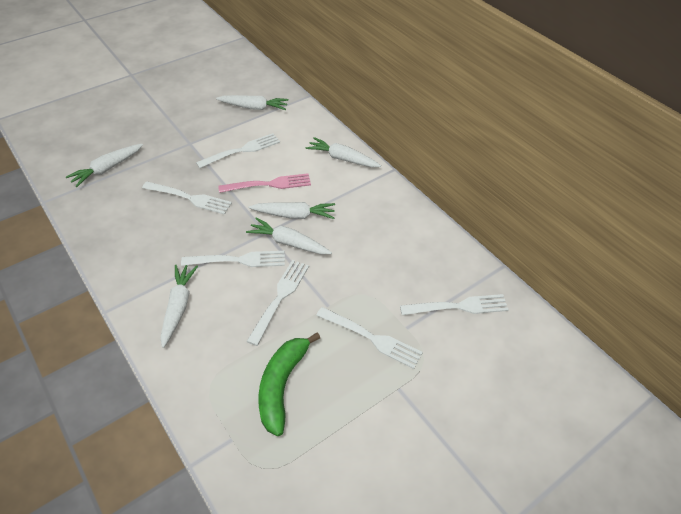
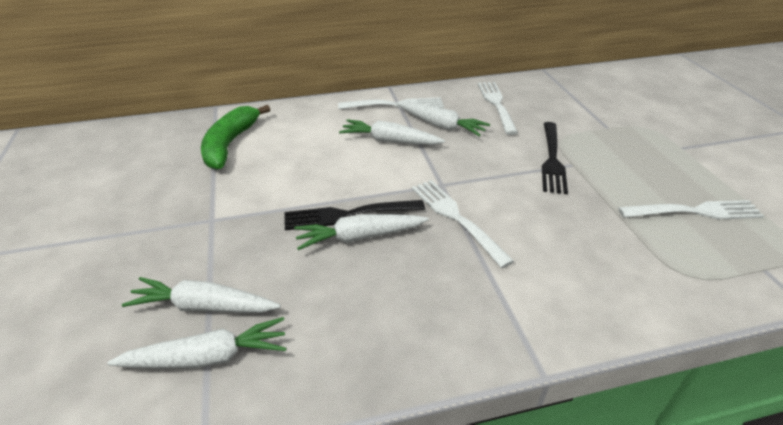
black fork: none = 0 -> [284,200,425,231] [542,122,568,194] = 2
pink fork: [218,173,311,193] = 1 -> none = 0
white carrot: [66,144,143,187] [160,265,198,348] [216,95,289,110] [246,218,332,255] [249,202,335,219] [306,137,381,167] = 6 -> [108,317,287,369] [122,277,281,313] [294,214,429,250] [339,119,445,145] [397,101,490,137] = 5
white fork: [142,182,232,215] [181,251,285,267] [196,133,280,168] [247,260,309,346] [316,307,423,369] [400,294,509,315] = 6 -> [338,97,444,109] [412,180,514,268] [478,82,518,135] [618,200,764,220] = 4

